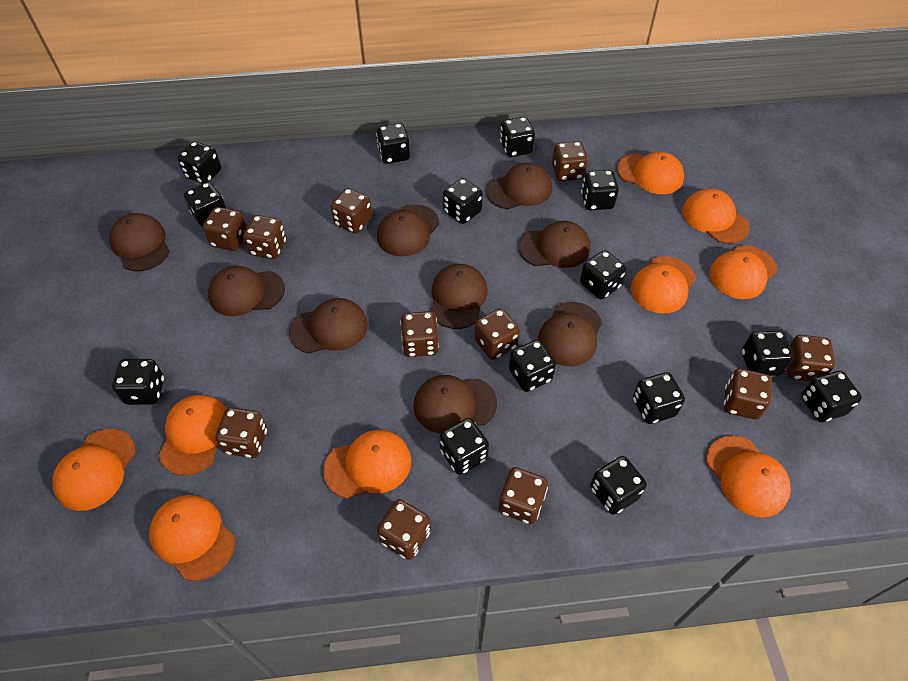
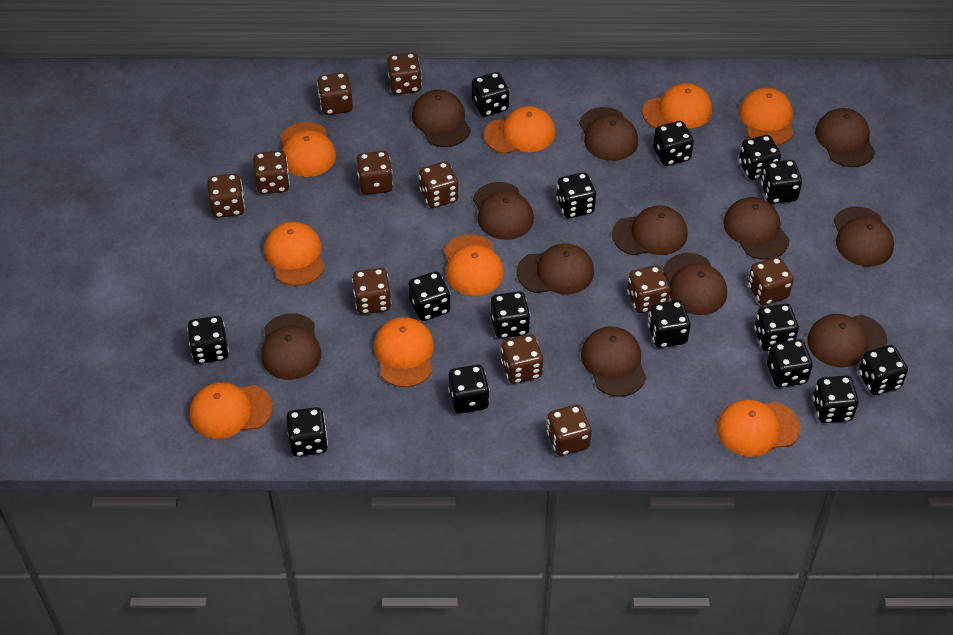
black dice: [112,359,164,405] [177,141,221,184] [184,182,227,227] [376,123,410,164] [440,418,489,475] [443,178,483,224] [500,117,535,157] [509,340,556,392] [580,250,626,299] [581,170,619,211] [590,456,647,515] [633,372,685,424] [742,330,793,376] [801,371,862,422] = 14 -> [187,316,229,364] [286,407,328,457] [408,271,450,321] [448,365,489,414] [472,72,509,117] [491,291,530,339] [556,172,596,218] [648,300,691,348] [653,121,694,166] [739,135,781,180] [754,304,799,351] [761,160,802,204] [767,339,813,388] [813,375,859,423] [859,345,908,395] = 15
brown cap: [109,213,170,272] [208,266,285,316] [289,298,368,354] [377,204,439,257] [413,375,497,434] [431,264,487,329] [486,163,552,209] [519,221,591,268] [538,302,602,366] = 9 -> [261,313,322,380] [412,90,471,147] [473,182,534,240] [517,243,594,294] [579,107,638,161] [581,326,646,397] [612,205,688,255] [663,253,727,315] [723,197,790,260] [807,314,887,367] [815,108,875,167] [834,207,894,267] = 12

